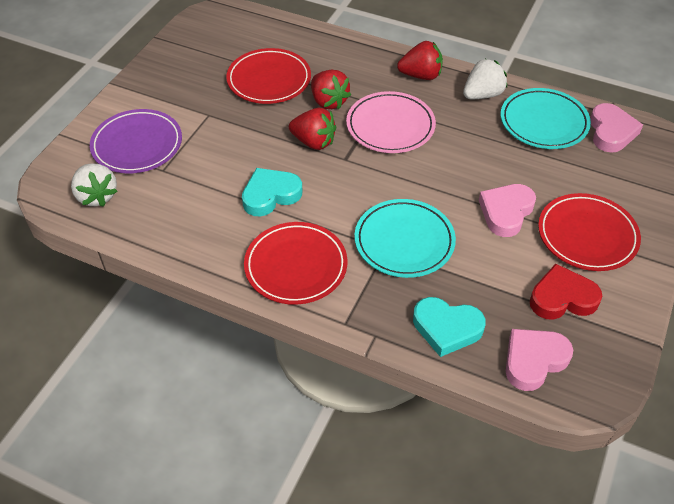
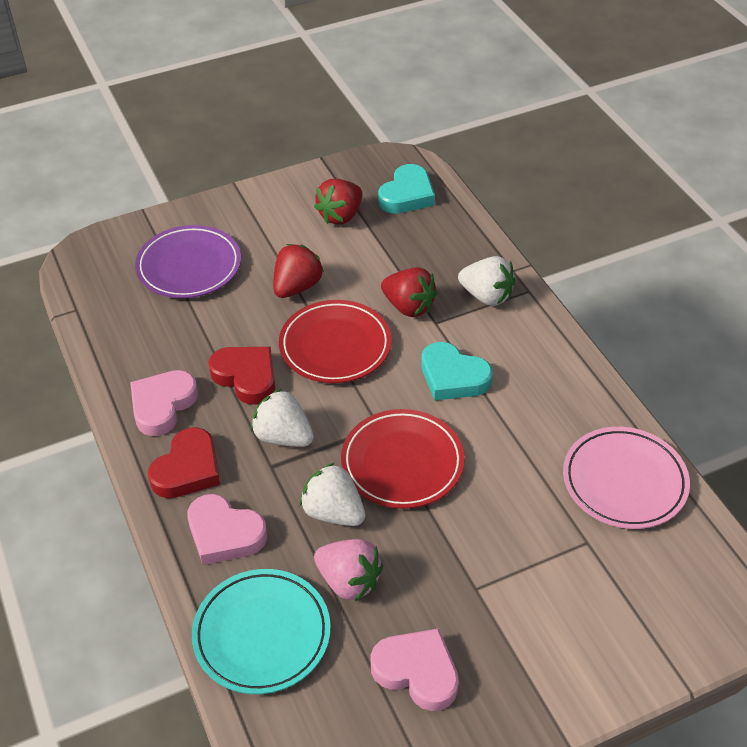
pink strawberry: none = 0 -> [314,539,383,601] = 1
red heart: [530,264,602,320] = 1 -> [148,427,220,498] [208,347,275,405] = 2
red plate: [226,48,311,104] [244,222,347,305] [538,193,641,271] = 3 -> [279,300,392,383] [341,409,464,509] = 2
turquoise plate: [355,199,456,278] [501,88,591,149] = 2 -> [192,569,331,694] = 1
white strawberry: [71,163,117,207] [463,58,507,99] = 2 -> [251,389,314,447] [300,463,365,526] [458,256,515,306] = 3

